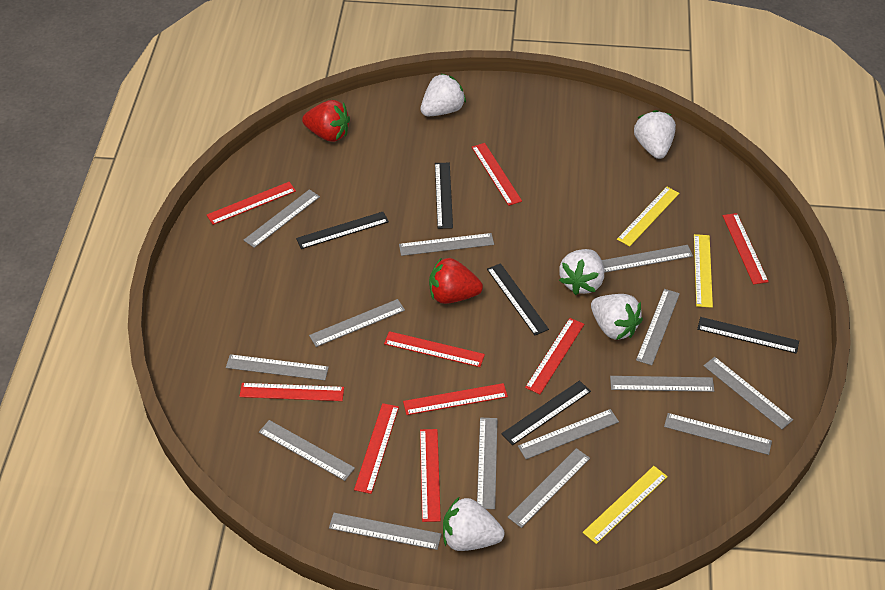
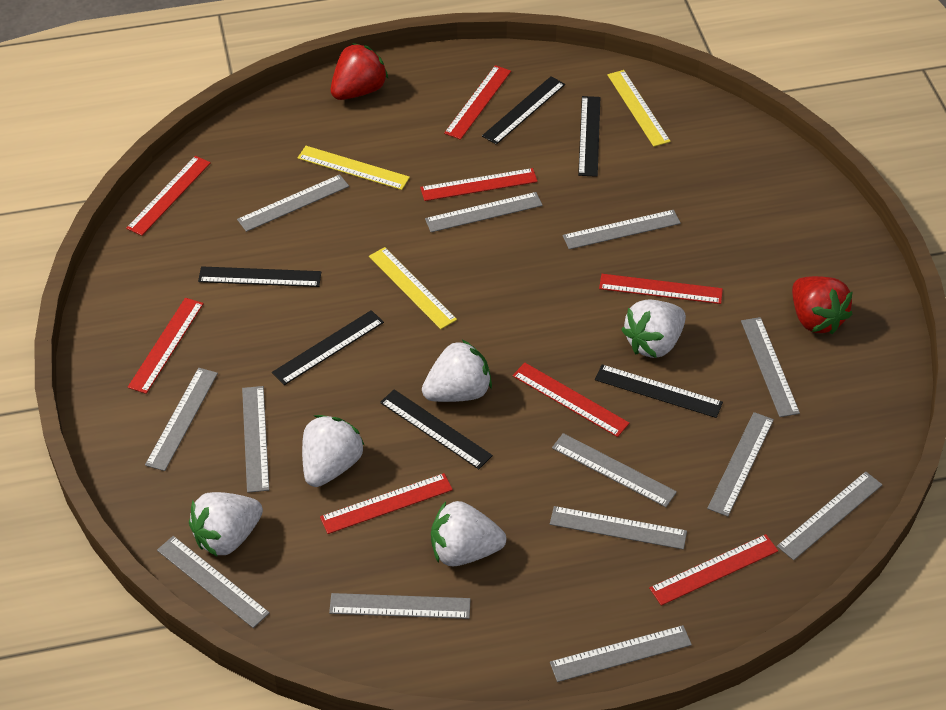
black ruler: [296,212,389,249] [435,163,453,229] [487,263,549,335] [501,380,591,445] [697,317,799,354] = 5 -> [198,266,321,287] [272,310,384,385] [380,389,493,469] [482,76,565,145] [578,96,600,177] [595,364,723,418] = 6
grey ruler: [226,354,329,380] [244,189,320,248] [259,420,355,481] [309,299,405,347] [329,513,441,550] [399,233,494,256] [477,417,497,509] [508,448,590,528] [518,409,619,459] [602,245,693,273] [610,376,714,392] [636,289,680,365] [664,413,772,455] [703,357,793,429] = 14 -> [145,368,218,471] [157,536,270,628] [237,174,349,232] [242,386,269,493] [329,593,471,619] [425,192,543,232] [550,506,687,550] [550,625,692,682] [552,433,677,507] [563,210,681,249] [707,412,774,517] [741,317,800,417] [777,471,882,560] = 13
red ruler: [207,182,296,225] [239,383,344,401] [354,403,399,494] [384,331,485,367] [403,383,508,415] [420,429,441,522] [472,143,522,206] [525,318,584,394] [723,213,769,285] = 9 -> [126,156,211,236] [128,298,204,394] [320,473,453,534] [420,168,538,201] [444,65,511,140] [513,363,630,437] [599,274,723,304] [649,534,778,606] = 8

